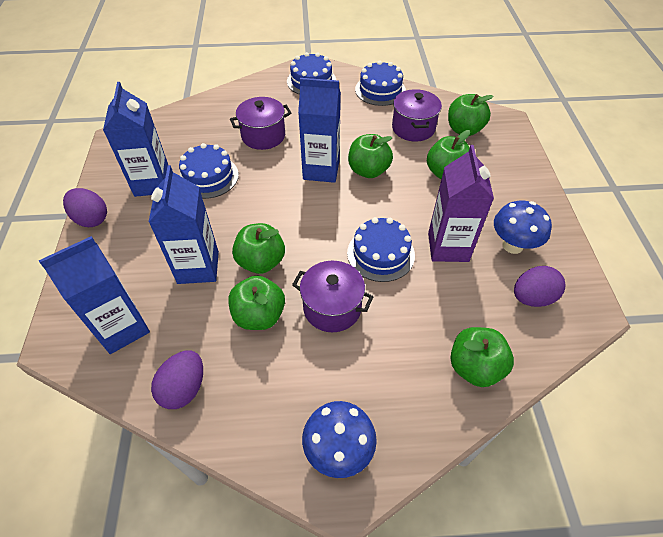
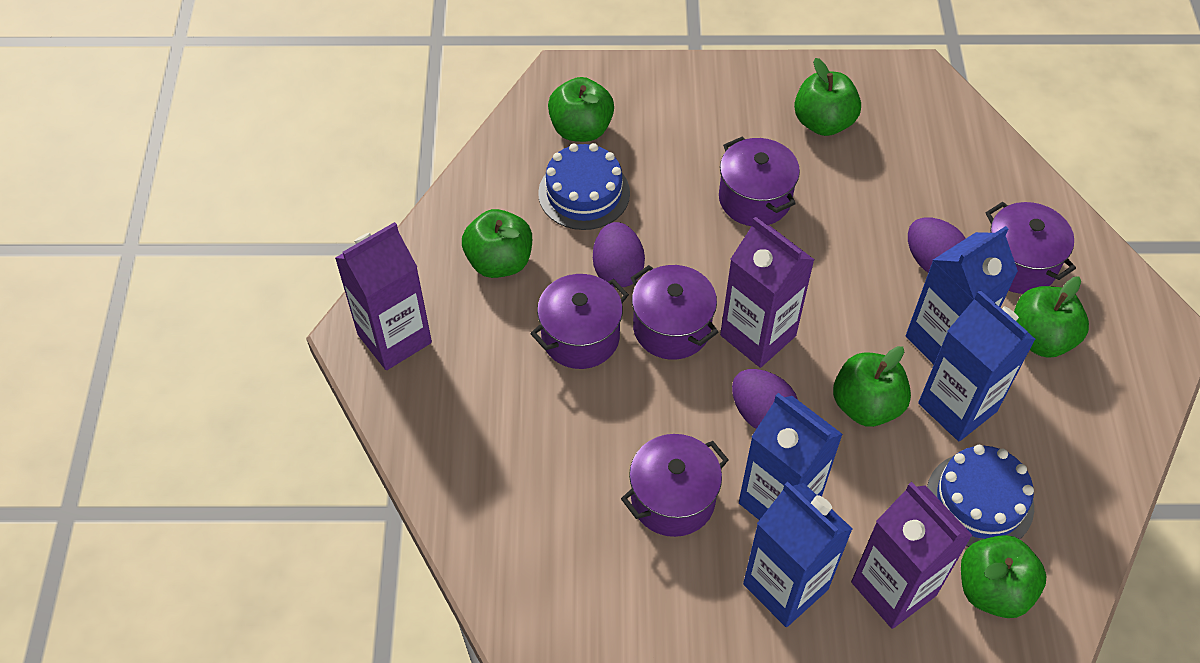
blue cake: [179,143,239,199] [287,52,336,95] [347,217,415,282] [355,61,406,106] = 4 -> [538,143,630,230] [927,445,1034,547] = 2
blue mushroom: [302,401,377,478] [494,201,552,254] = 2 -> none = 0
purple carton: [428,145,494,262] = 1 -> [335,222,432,370] [720,217,815,368] [851,482,973,629] = 3
purple pot: [230,97,291,150] [292,261,373,332] [392,89,442,142] = 3 -> [530,274,629,369] [621,434,729,537] [631,265,718,360] [719,136,800,226] [985,202,1076,294] = 5

